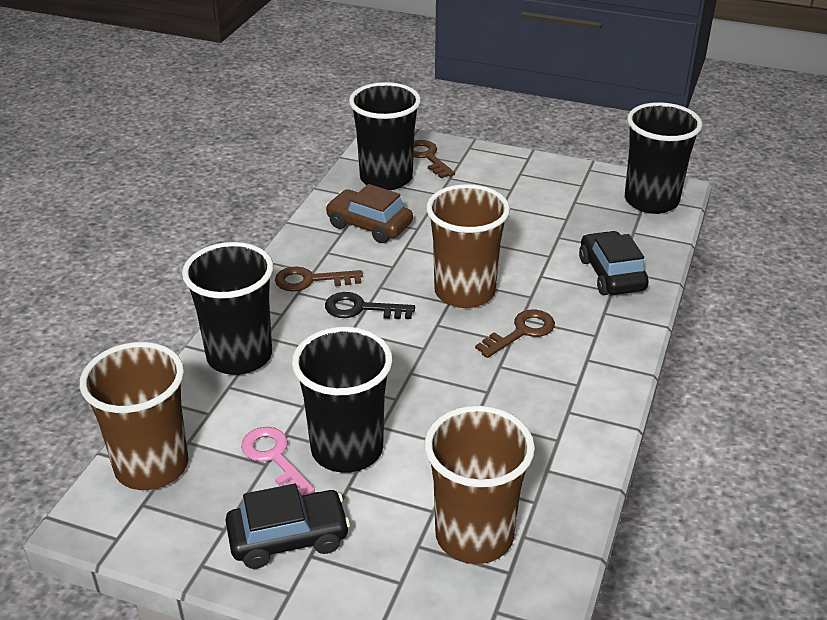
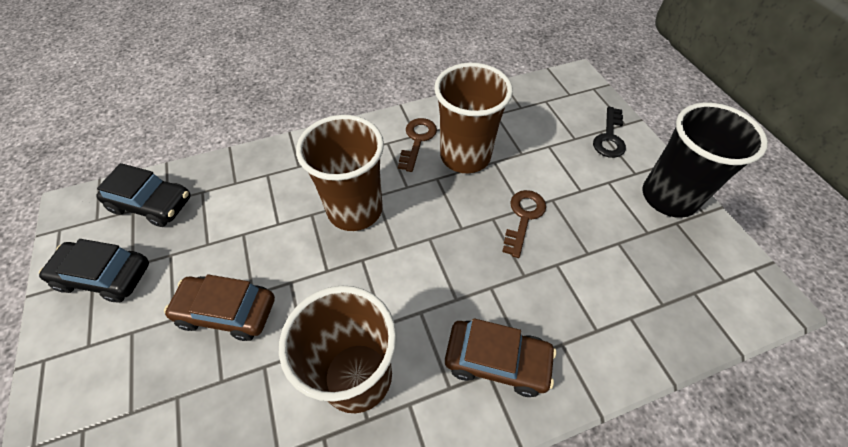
black cup: [182,242,274,375] [292,327,393,473] [349,82,421,190] [625,102,702,214] = 4 -> [643,102,768,218] = 1
brown car: [325,184,413,243] = 1 -> [164,274,275,341] [445,318,557,397] = 2
brown key: [275,267,363,291] [414,140,455,178] [475,309,555,358] = 3 -> [398,118,437,172] [502,190,546,258] = 2
pink key: [241,427,315,496] = 1 -> none = 0

